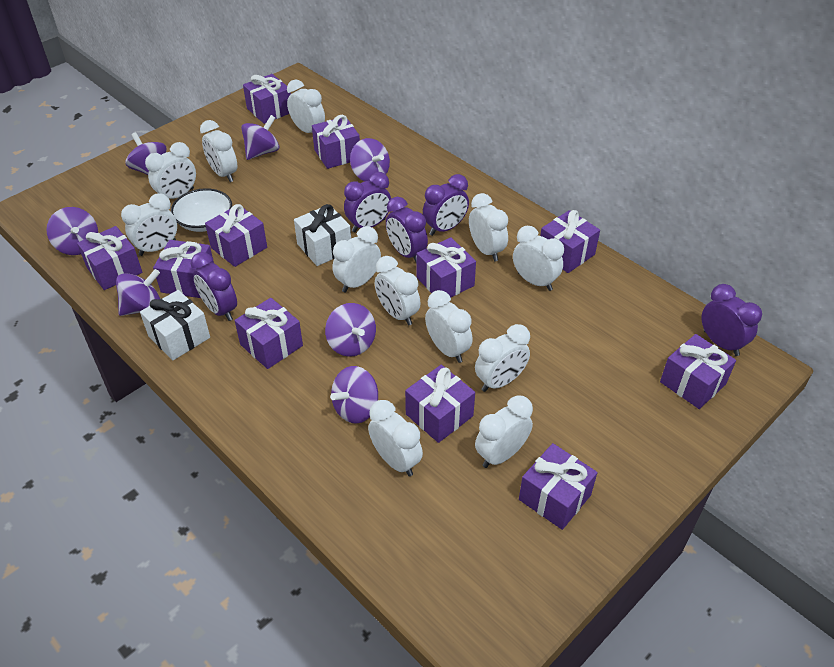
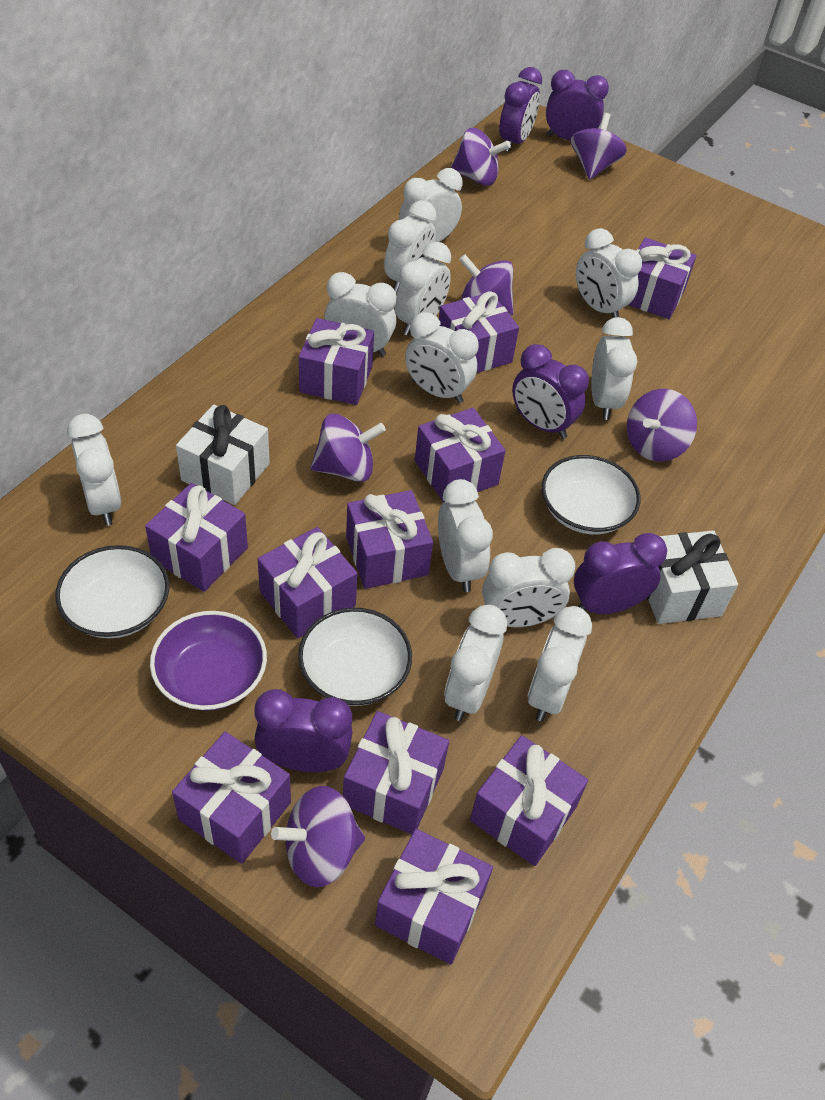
purple bowl: none = 0 -> [150,611,267,711] = 1
purple spinning top: [46,207,98,255] [116,269,160,316] [125,132,167,175] [241,115,279,160] [325,303,376,357] [330,366,378,424] [350,138,390,181] = 7 -> [271,786,365,887] [311,414,386,482] [451,128,511,186] [459,254,513,316] [571,113,627,180] [627,389,697,462] = 6
white bowl: [171,188,232,232] = 1 -> [55,545,169,638] [298,608,412,706] [541,455,640,534] = 3

